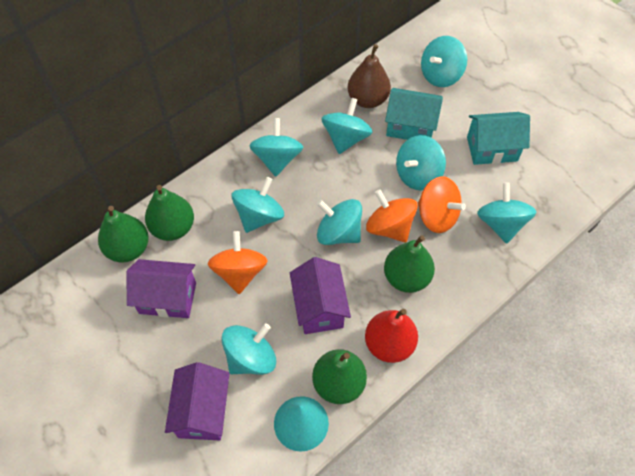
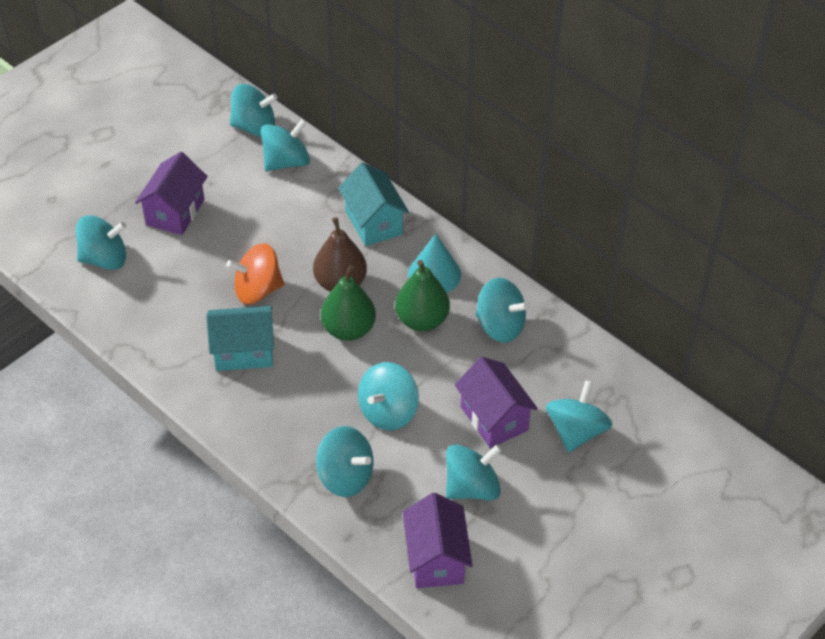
green pear: [98,206,149,263] [145,185,194,241] [312,349,367,404] [384,235,435,293] = 4 -> [321,265,376,341] [395,260,450,331] = 2
orange spinning top: [208,231,268,294] [366,189,418,242] [418,176,466,233] = 3 -> [226,243,284,304] = 1
red pear: [365,309,418,363] = 1 -> none = 0

